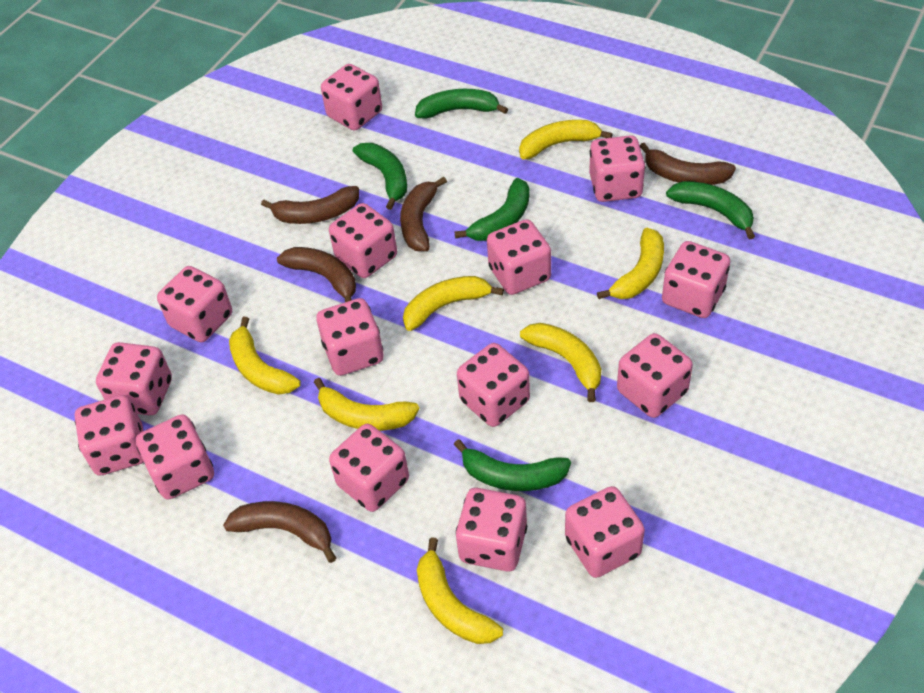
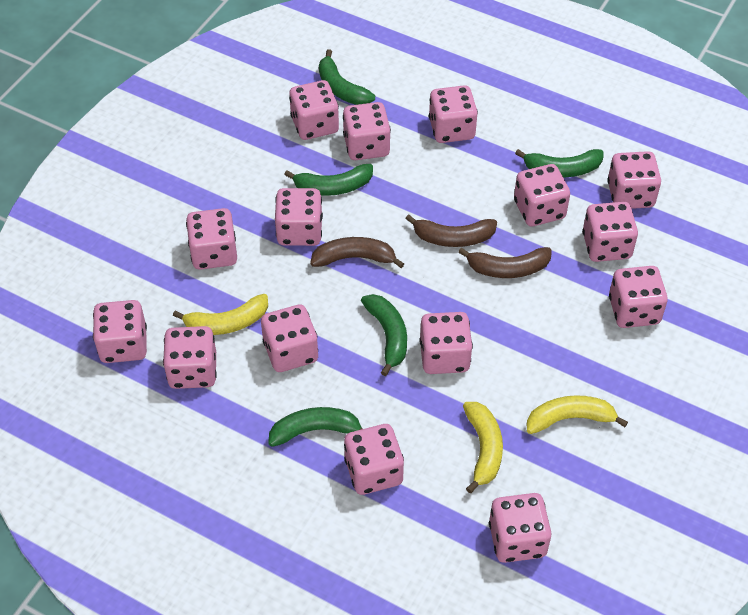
brown banana: [223,501,336,563] [261,186,359,224] [277,247,356,302] [400,176,447,251] [640,143,736,185] = 5 -> [310,237,404,268] [405,214,497,247] [458,247,552,278] = 3
yellow banana: [229,317,301,395] [314,378,419,431] [403,276,504,331] [417,537,503,644] [519,120,613,160] [520,323,601,402] [597,228,664,299] = 7 -> [173,294,268,335] [463,402,503,493] [527,395,628,434] = 3

